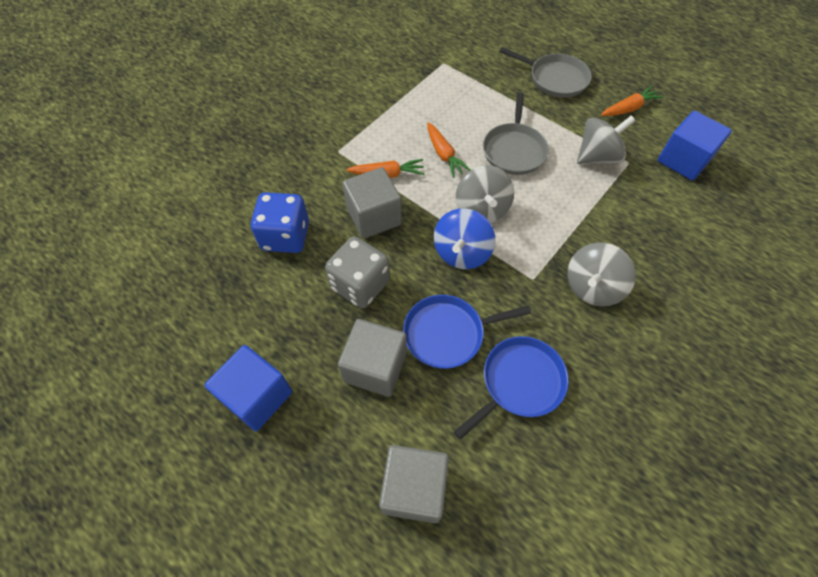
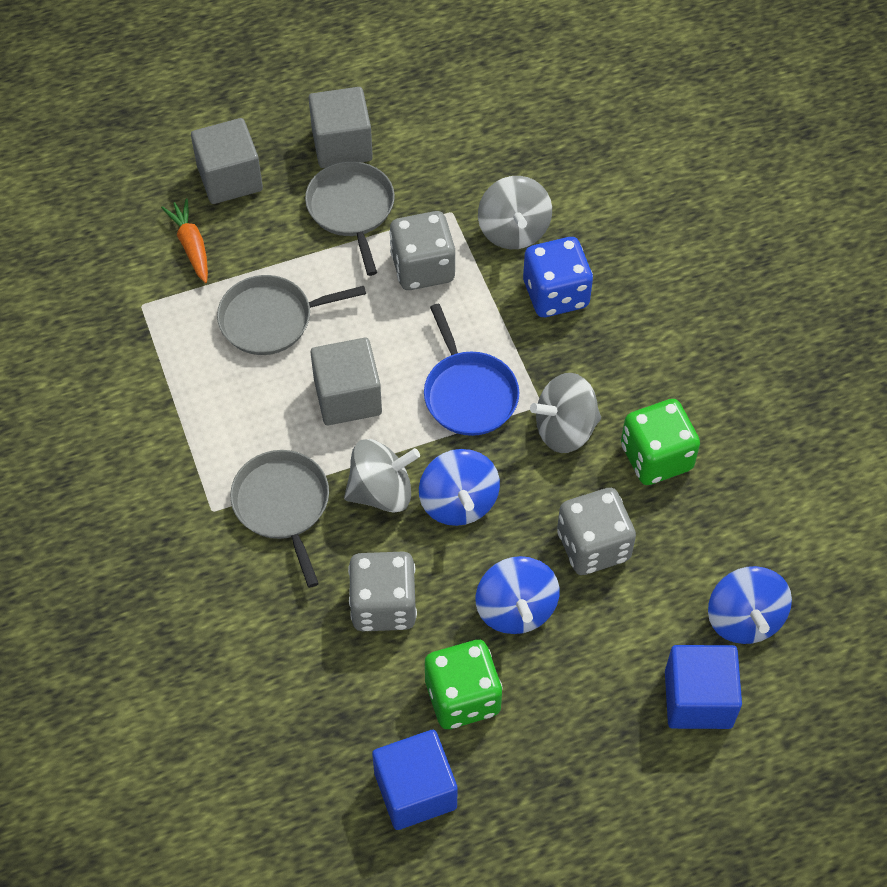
blue pan: [403,295,531,369] [454,336,569,440] = 2 -> [424,304,519,436] = 1
blue spinning top: [434,208,495,269] = 1 -> [419,449,500,526] [476,556,560,634] [708,566,792,644] = 3
green dice: none = 0 -> [425,640,502,729] [621,399,700,485] = 2
grey dice: [325,236,390,309] = 1 -> [348,552,417,631] [389,211,455,290] [557,488,636,575] = 3
grey pan: [483,92,549,175] [500,47,592,98] = 2 -> [217,275,366,355] [230,450,329,588] [305,161,395,276] = 3
orange carrot: [346,159,425,178] [427,123,471,178] [601,86,664,116] = 3 -> [161,198,208,283] = 1

